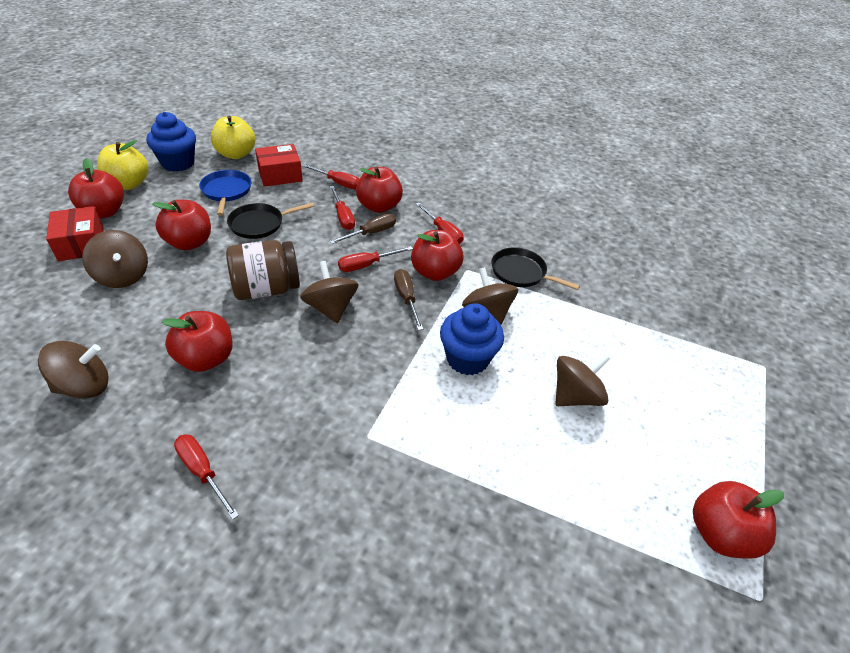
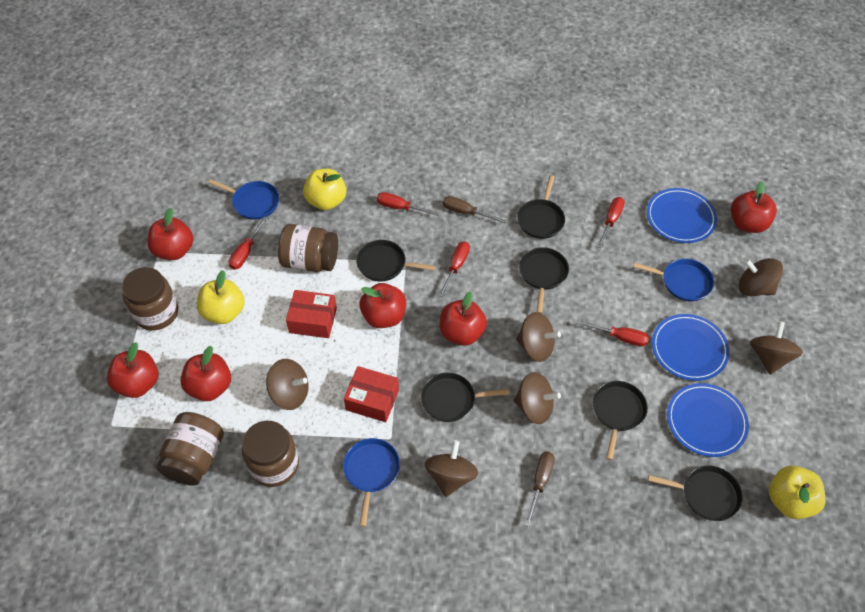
black pan: [227,203,314,239] [491,247,580,290] = 2 -> [356,240,436,282] [421,373,510,422] [517,176,565,239] [519,247,569,314] [593,381,648,460] [648,465,743,521] = 6
blue cupcake: [146,112,196,172] [440,303,504,375] = 2 -> none = 0
blue pan: [199,170,251,216] = 1 -> [208,179,279,220] [343,438,400,527] [633,259,714,301] = 3
blue plate: none = 0 -> [647,188,717,243] [652,314,729,381] [667,383,749,457] = 3
brown jar: [226,240,300,300] = 1 -> [121,267,178,331] [156,412,224,486] [242,421,299,487] [278,224,338,272] = 4
brown spinning top: [38,341,109,399] [82,230,148,288] [300,261,359,323] [462,267,518,325] [555,354,610,406] = 5 -> [266,359,309,410] [425,440,478,497] [513,372,561,424] [516,312,561,362] [739,258,783,296] [750,321,803,375] = 6
yellow apple: [97,140,148,190] [211,116,255,159] = 2 -> [197,270,245,324] [303,169,346,210] [769,466,826,519] = 3

